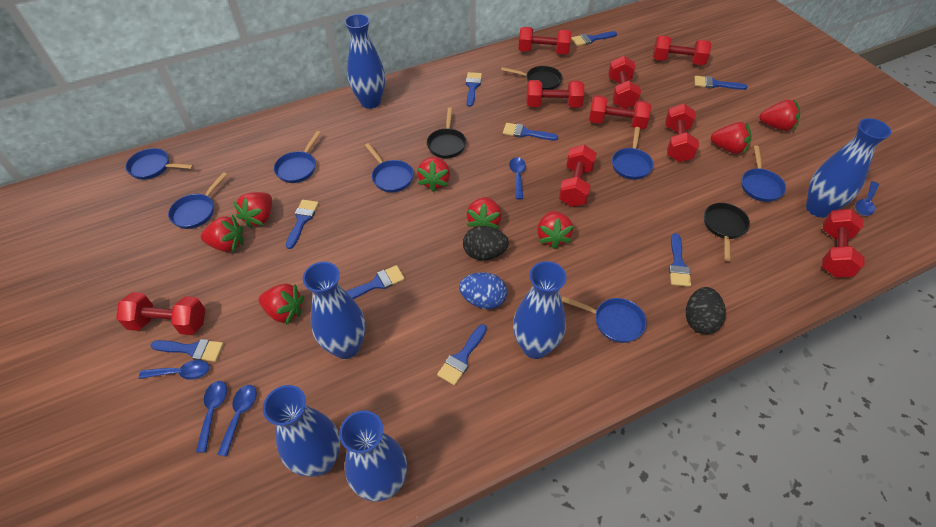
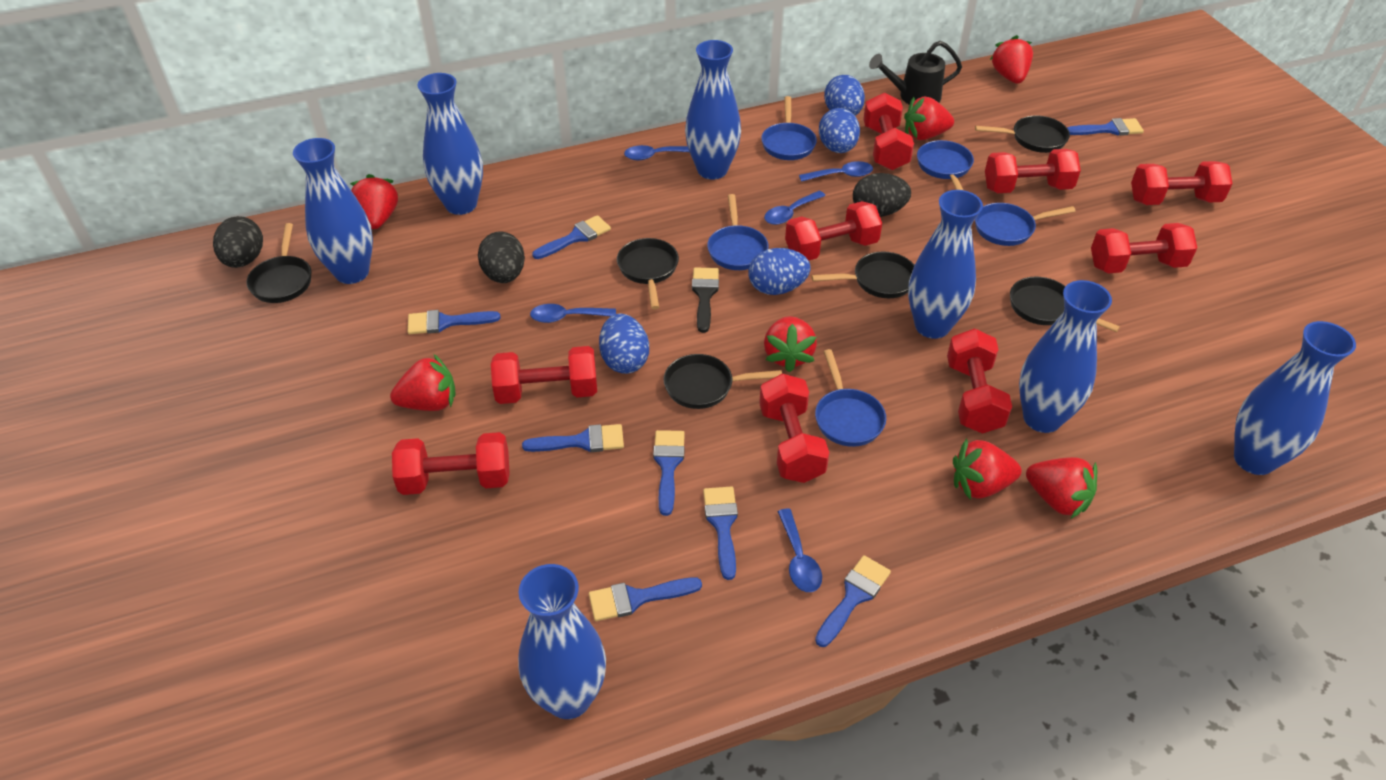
black brush: none = 0 -> [692,267,719,333] = 1
black egg: [463,226,509,260] [686,287,726,334] = 2 -> [213,216,263,268] [478,232,525,283] [853,173,911,217] = 3
black pan: [427,107,466,159] [501,66,563,90] [704,203,750,261] = 3 -> [246,223,312,303] [617,238,679,310] [664,354,782,409] [811,251,914,298] [975,115,1070,153] [1010,277,1120,332] = 6
black watering can: none = 0 -> [869,41,962,105] = 1
blue brush: [150,339,224,362] [286,200,319,249] [346,265,405,299] [437,324,487,386] [466,72,482,107] [503,123,558,140] [571,31,617,46] [669,233,691,287] [694,76,747,90] = 9 -> [408,310,501,334] [522,424,624,452] [532,215,611,259] [589,577,702,621] [653,430,685,516] [703,487,738,580] [815,555,891,647] [1067,118,1144,136] = 8
blue egg: [459,272,507,309] = 1 -> [599,313,649,374] [749,248,811,295] [819,108,860,153] [824,75,865,116] = 4
blue pan: [126,148,194,180] [168,172,227,229] [274,131,321,183] [365,143,414,193] [562,296,647,343] [612,127,654,180] [741,145,786,202] = 7 -> [707,194,769,270] [761,96,817,160] [815,349,886,447] [917,140,974,190] [975,203,1076,246] = 5
blue vase: [263,385,340,477] [303,262,365,359] [339,410,407,502] [344,14,385,109] [513,261,566,359] [806,118,891,218] = 6 -> [293,138,373,284] [417,73,483,215] [518,564,606,719] [685,40,741,180] [908,190,983,339] [1019,280,1112,433] [1234,321,1356,475] = 7
red strawberry: [200,215,244,252] [233,192,272,228] [259,284,304,325] [417,157,450,192] [467,197,502,229] [537,211,574,249] [711,122,752,154] [759,99,800,131] = 8 -> [350,174,399,229] [390,354,456,411] [764,316,817,372] [904,96,954,140] [953,438,1022,500] [990,35,1033,84] [1026,457,1097,519] = 7

